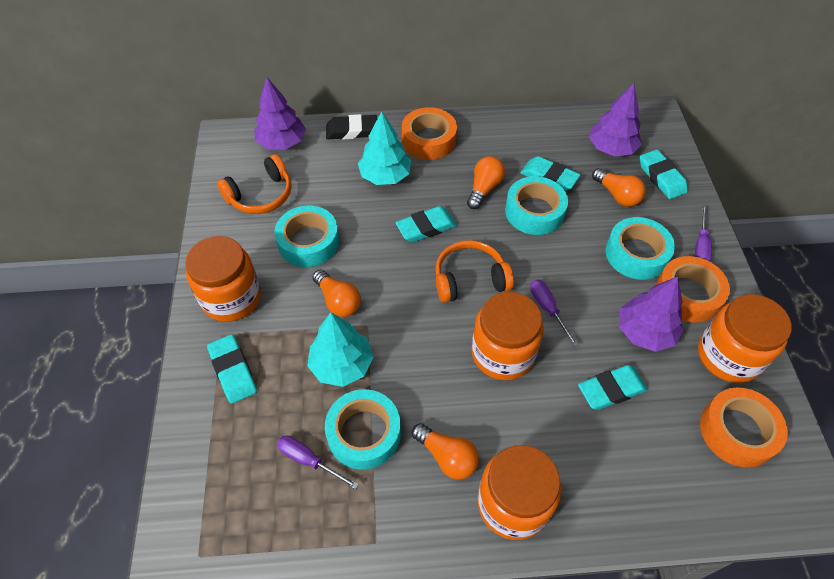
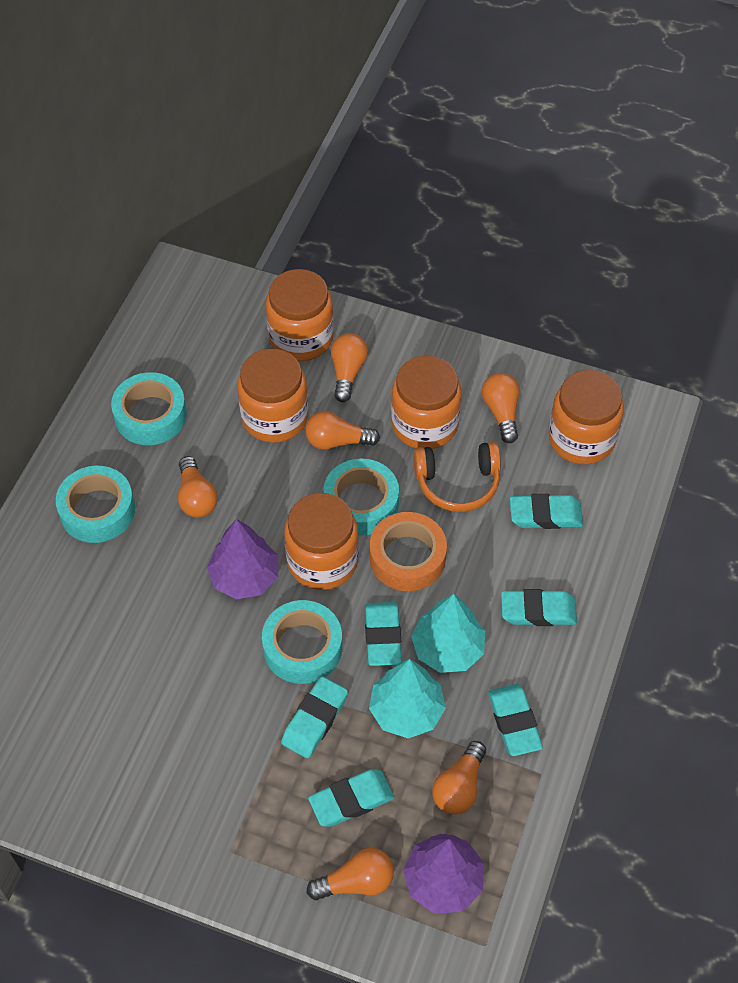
black eraser: [326,114,377,139] = 1 -> none = 0
orange headphones: [217,154,292,214] [435,240,514,303] = 2 -> [414,442,501,512] = 1
orange jar: [185,236,261,322] [471,292,543,380] [477,445,561,540] [698,294,792,383] = 4 -> [237,349,308,443] [266,269,334,361] [284,493,359,590] [391,356,462,449] [548,370,624,465] = 5
orange light bulb: [313,270,361,317] [412,423,479,480] [467,156,505,209] [592,168,646,207] = 4 -> [178,456,218,518] [305,411,380,450] [306,848,394,900] [331,333,368,402] [432,741,486,814] [482,373,520,443] = 6
orange tape: [402,107,457,160] [656,256,730,323] [700,388,788,468] = 3 -> [370,512,447,591] = 1
purple screwdriver: [277,436,359,489] [530,280,579,347] [695,205,712,262] = 3 -> none = 0
purple tree: [254,77,306,149] [589,83,642,156] [619,277,684,352] = 3 -> [207,519,278,599] [403,834,484,914] = 2
turquoise eraser: [207,334,257,404] [396,206,457,242] [520,156,580,191] [578,365,648,410] [640,149,688,199] = 5 -> [281,676,348,758] [308,769,394,827] [365,602,402,666] [488,684,543,756] [501,589,577,626] [510,494,583,529] = 6

